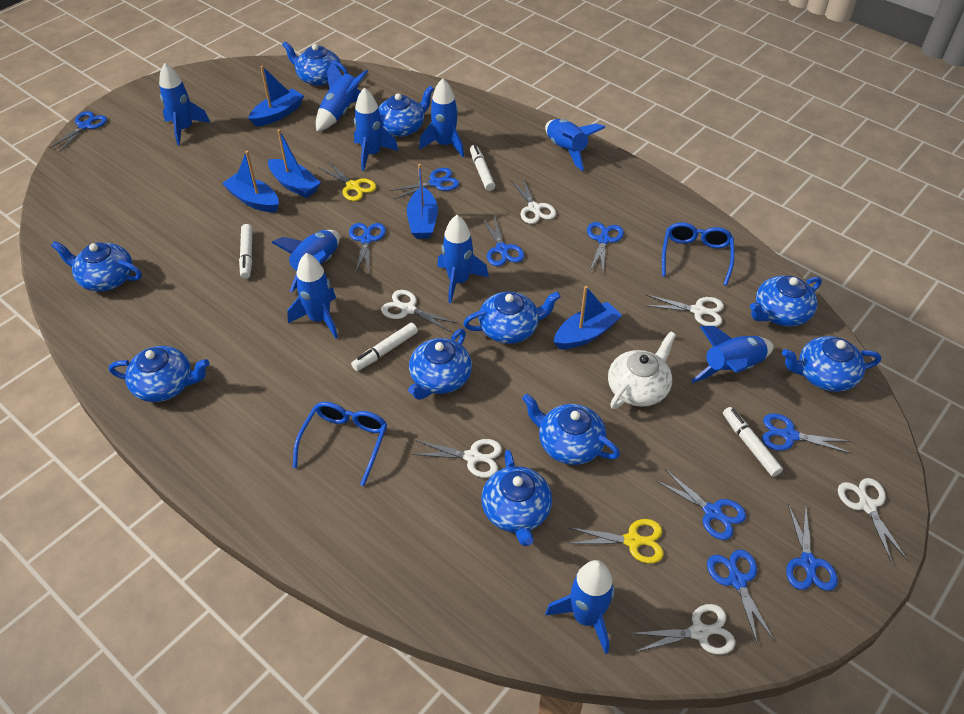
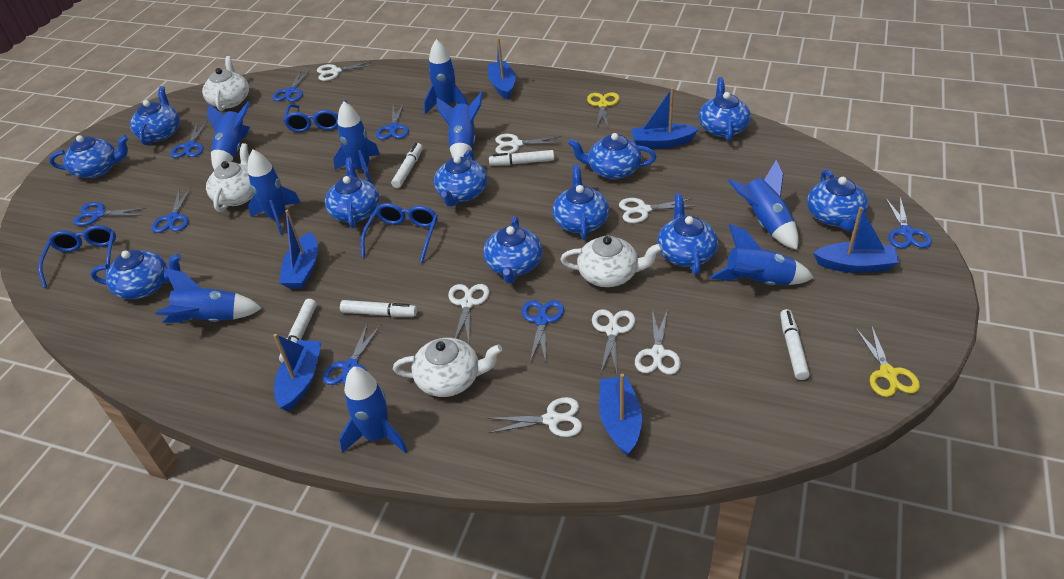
blue boat: [222,151,279,212] [248,66,304,127] [268,129,321,198] [407,164,438,239] [554,286,623,349] = 5 -> [273,334,321,412] [279,210,318,289] [488,38,516,100] [599,374,642,456] [631,88,699,149] [813,207,899,273] = 6
blue glasses: [293,402,388,486] [662,222,735,286] = 2 -> [38,225,116,288] [284,100,347,132] [361,203,438,263] = 3
blue rocket: [159,63,210,146] [271,230,340,292] [287,253,338,338] [316,61,368,132] [354,88,399,171] [419,78,464,157] [437,215,489,303] [545,119,606,171] [545,560,615,654] [691,326,774,383] = 10 -> [155,268,262,323] [207,101,250,170] [248,149,301,235] [333,101,380,183] [339,366,408,453] [424,39,468,114] [437,92,483,158] [710,224,814,285] [728,160,799,250] = 9
blue scissors: [50,111,107,152] [349,223,386,273] [390,168,459,199] [482,215,524,266] [587,222,624,272] [655,469,746,540] [707,550,775,646] [762,413,852,454] [786,504,838,591] = 9 -> [73,202,146,226] [151,187,191,233] [170,121,208,158] [272,70,310,102] [323,322,381,386] [376,103,409,140] [522,300,564,363] [886,197,932,248] = 8
blue teapot: [51,241,142,292] [109,346,210,402] [282,41,348,86] [378,86,434,137] [408,328,472,400] [463,292,561,344] [481,450,552,546] [522,394,620,465] [750,276,822,327] [782,336,881,392] = 10 -> [49,135,129,178] [91,250,182,299] [130,86,180,145] [325,158,380,228] [434,150,487,207] [483,216,543,283] [552,165,609,240] [568,133,656,179] [657,194,718,274] [699,77,751,141] [807,169,868,232] = 11
white marker: [239,224,253,279] [351,323,418,371] [470,145,495,191] [723,407,783,477] = 4 -> [279,299,317,362] [340,300,417,317] [391,143,423,188] [489,150,554,166] [780,309,810,380] = 5
white scissors: [381,290,458,332] [411,439,502,478] [511,177,556,224] [629,604,735,655] [644,295,724,327] [838,478,908,563] = 6 -> [317,60,374,81] [448,284,489,342] [488,397,582,437] [495,134,562,154] [592,309,635,374] [619,198,695,223] [635,310,681,375] = 7
white teapot: [608,331,676,409] = 1 -> [202,56,249,111] [206,143,254,212] [393,338,502,397] [561,236,662,287] = 4

